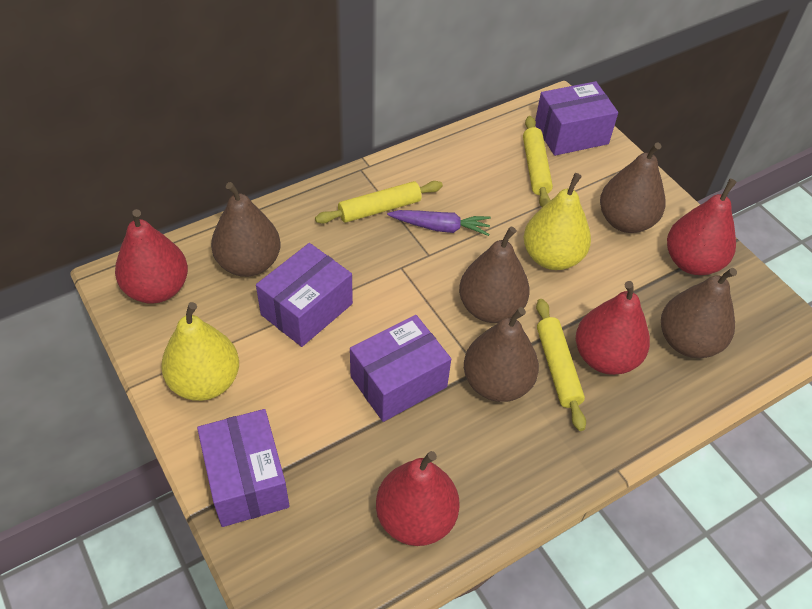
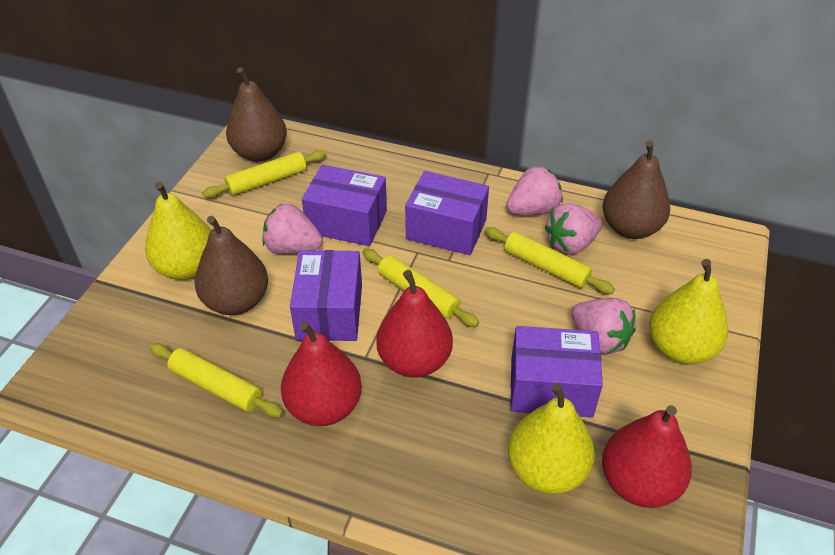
brown pear: [211,182,281,277] [459,227,530,323] [464,307,539,402] [600,142,665,233] [661,268,737,358] = 5 -> [195,216,268,315] [226,67,287,162] [602,140,670,239] = 3
pink strawberry: none = 0 -> [262,204,323,254] [506,166,563,215] [545,203,602,255] [571,298,636,354] = 4
purple carrot: [387,210,491,236] = 1 -> none = 0
red pear: [115,209,188,303] [376,451,460,546] [576,281,650,375] [667,179,737,275] = 4 -> [281,322,362,426] [376,270,453,378] [602,405,692,508] = 3
yellow pear: [161,302,239,401] [524,173,591,270] = 2 -> [145,182,211,280] [508,383,595,494] [649,259,728,364] = 3
yellow rolling pin: [315,181,443,224] [523,116,553,207] [536,299,586,431] = 3 -> [149,343,283,418] [202,150,327,198] [362,249,479,327] [485,227,615,294] = 4

